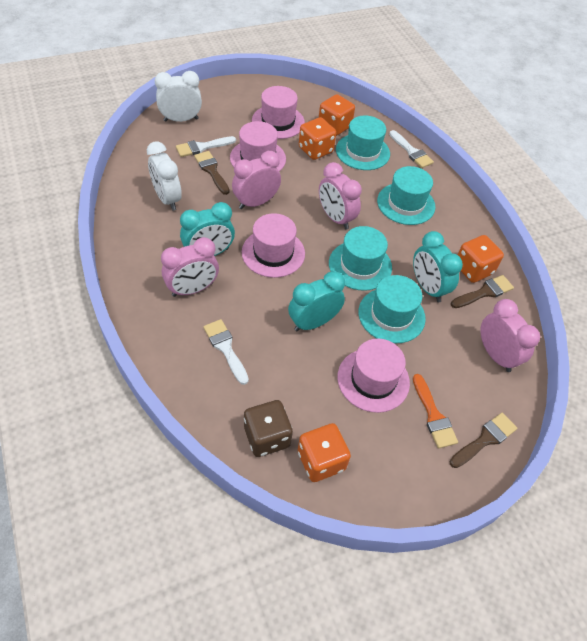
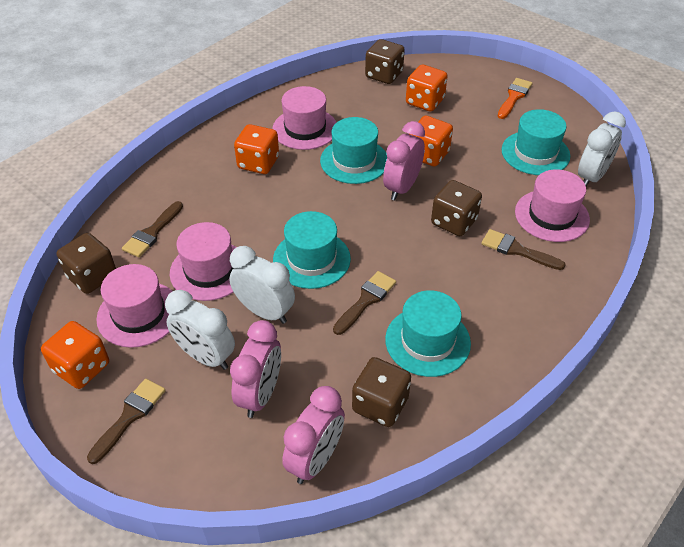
brown brush: [194,151,230,195] [450,413,517,468] [451,275,514,308] = 3 -> [87,379,166,464] [122,201,183,257] [333,271,396,335] [481,229,566,270] = 4
brown dice: [244,400,293,457] = 1 -> [57,233,116,294] [352,357,411,427] [365,39,405,84] [431,180,482,236] = 4
pink clock: [161,237,219,297] [232,151,281,209] [319,162,362,230] [481,299,540,372] = 4 -> [230,320,281,418] [282,386,345,484] [383,121,425,201] = 3
turquoise clock: [180,202,235,256] [288,271,345,331] [413,231,463,302] = 3 -> none = 0
white brush: [176,136,236,157] [203,319,249,385] [389,130,434,168] = 3 -> none = 0
white clock: [147,141,182,211] [155,71,202,122] = 2 -> [165,290,235,370] [229,246,295,324] [578,111,626,187] = 3

